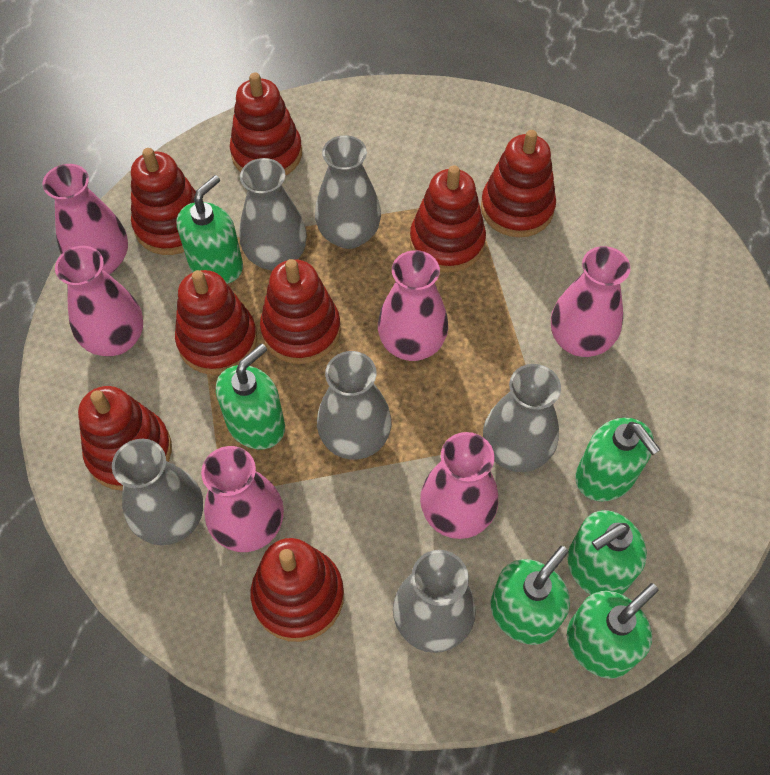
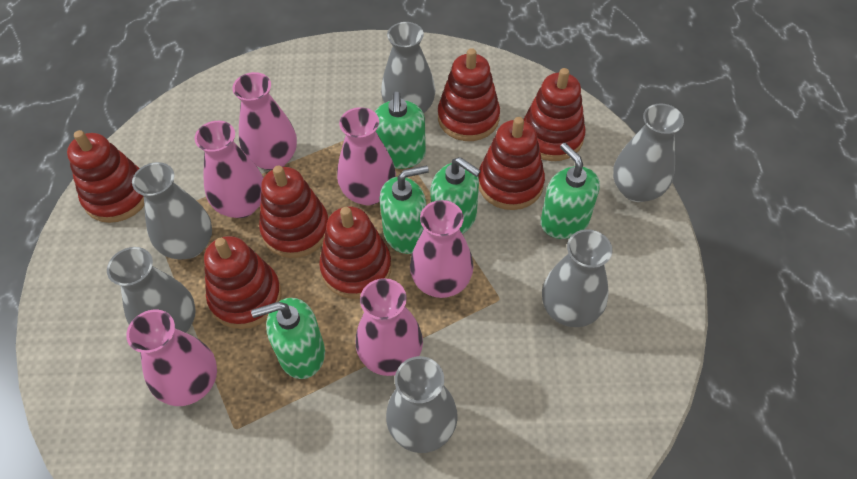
green soap dispenser: [177,175,243,284] [216,344,285,449] [491,546,570,645] [567,510,647,595] [567,583,659,679] [575,418,661,502] = 6 -> [251,298,325,379] [375,92,426,169] [379,165,429,254] [430,157,481,234] [541,143,600,239] = 5
red stacking toy: [78,386,172,491] [131,148,196,255] [175,270,257,375] [230,72,302,176] [251,538,344,642] [260,259,341,364] [410,165,486,272] [481,130,556,237] = 8 -> [67,130,144,223] [204,236,282,329] [259,165,328,258] [319,206,392,299] [438,48,500,141] [478,117,545,210] [523,68,586,161] = 7

